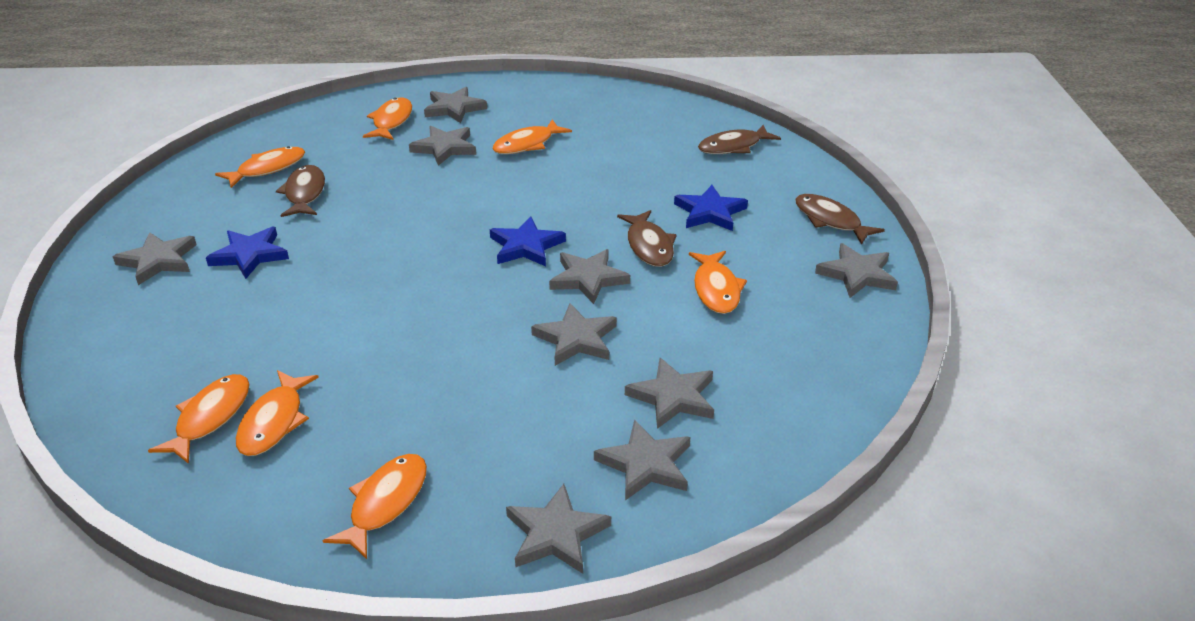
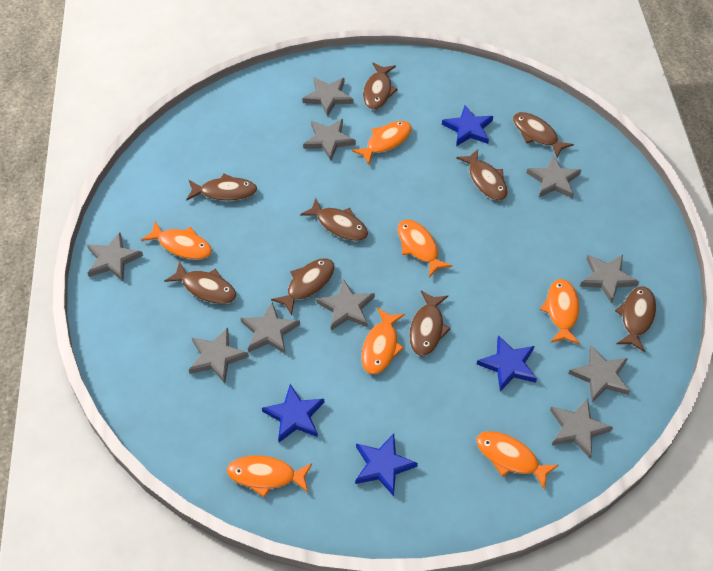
blue star: [206,227,289,279] [490,216,566,266] [674,185,748,231] = 3 -> [262,384,324,442] [355,434,418,496] [442,105,493,146] [477,335,537,391] = 4
brown fish: [276,165,325,217] [617,210,676,267] [698,125,781,154] [795,194,885,245] = 4 -> [164,261,237,304] [186,174,257,201] [271,258,335,315] [300,198,368,241] [363,63,398,109] [409,291,451,356] [456,149,508,200] [513,112,574,157] [615,286,656,352] = 9
grey star: [113,232,197,285] [409,126,476,166] [424,87,487,123] [506,484,611,574] [531,303,617,366] [549,249,630,304] [594,420,690,500] [625,358,714,429] [815,243,898,298] = 9 -> [87,232,143,281] [189,328,249,383] [240,302,300,354] [302,77,354,117] [303,119,356,160] [316,279,375,331] [527,155,581,199] [550,398,613,458] [568,346,630,402] [580,255,639,303] = 10

